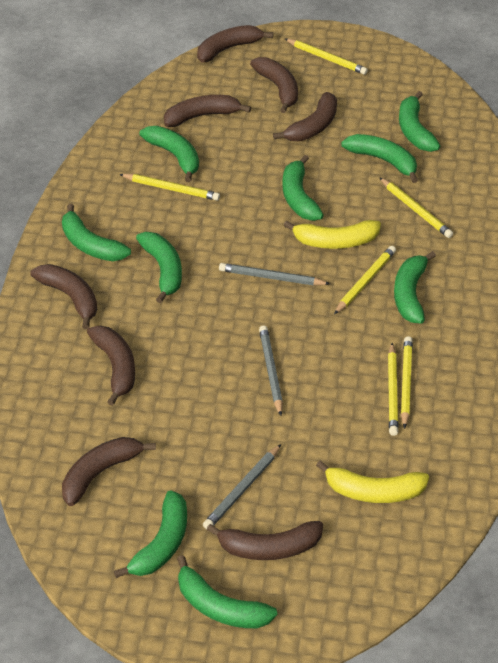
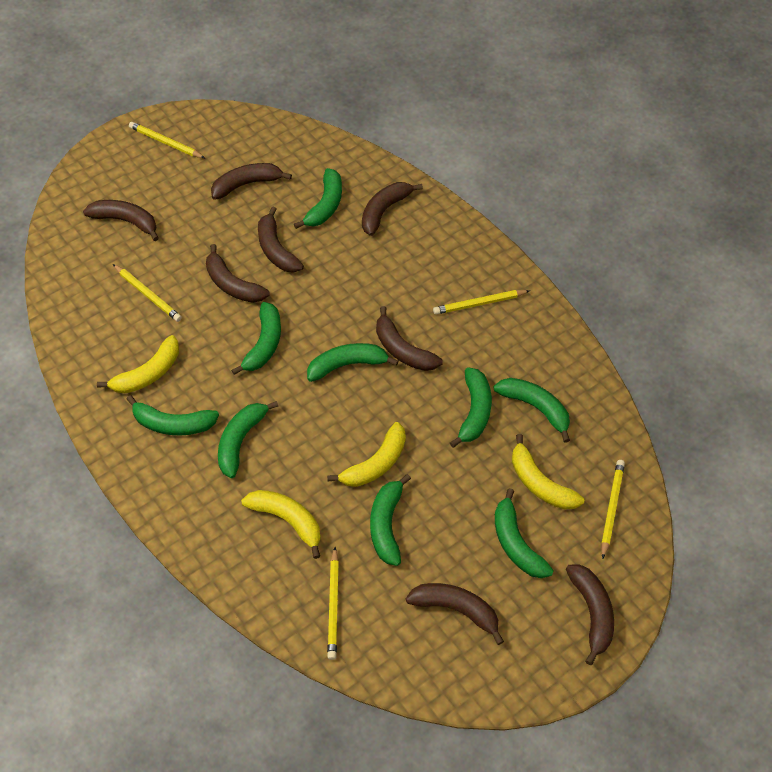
grey pencil: [203,444,281,529] [219,263,330,286] [259,325,283,416] = 3 -> none = 0
yellow banana: [284,220,381,249] [316,460,429,503] = 2 -> [97,335,179,393] [241,490,321,559] [327,422,406,487] [512,434,584,510] = 4
yellow pencil: [119,174,220,201] [285,39,368,75] [334,246,396,314] [379,177,453,238] [388,343,398,436] [401,336,413,429] = 6 -> [113,264,182,322] [129,122,205,158] [327,547,339,660] [433,290,529,315] [601,460,625,559] = 5

